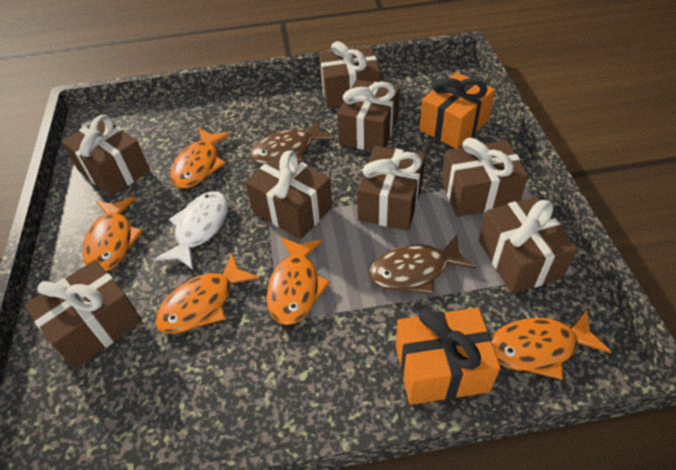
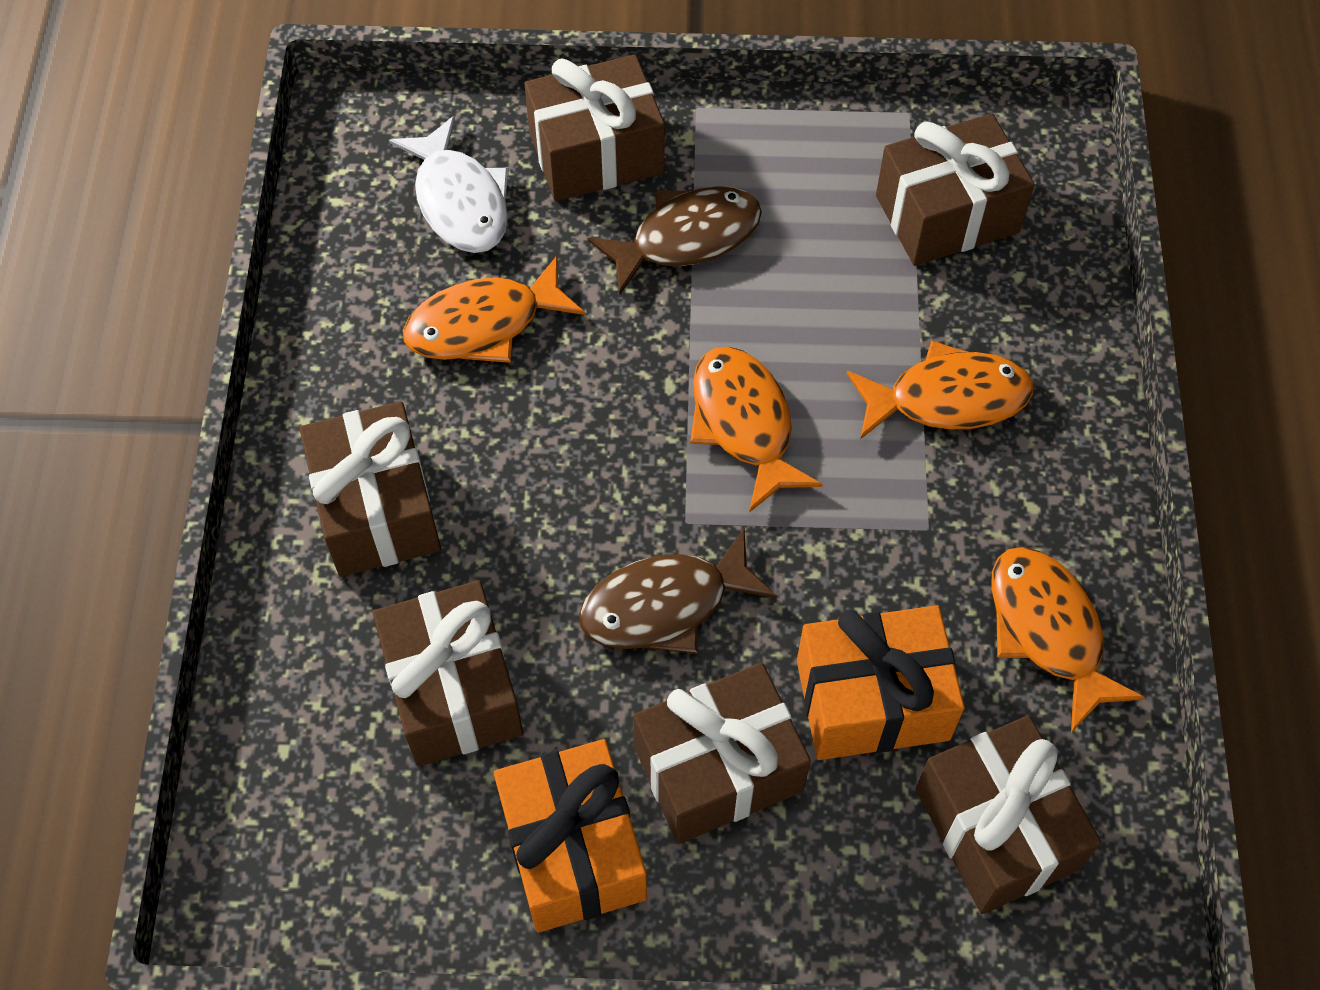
brown gift: [24,260,142,369] [62,115,150,197] [245,150,332,239] [319,41,380,108] [337,80,400,151] [357,146,425,231] [441,138,528,217] [479,196,577,294] = 8 -> [300,401,441,577] [373,580,523,766] [525,54,665,201] [633,663,811,844] [876,113,1035,266] [916,715,1101,914] = 6
orange fish: [83,196,143,271] [155,253,259,334] [170,128,231,188] [266,237,330,325] [491,310,612,380] = 5 -> [403,256,585,363] [690,347,823,513] [846,340,1033,439] [991,547,1145,733] = 4

